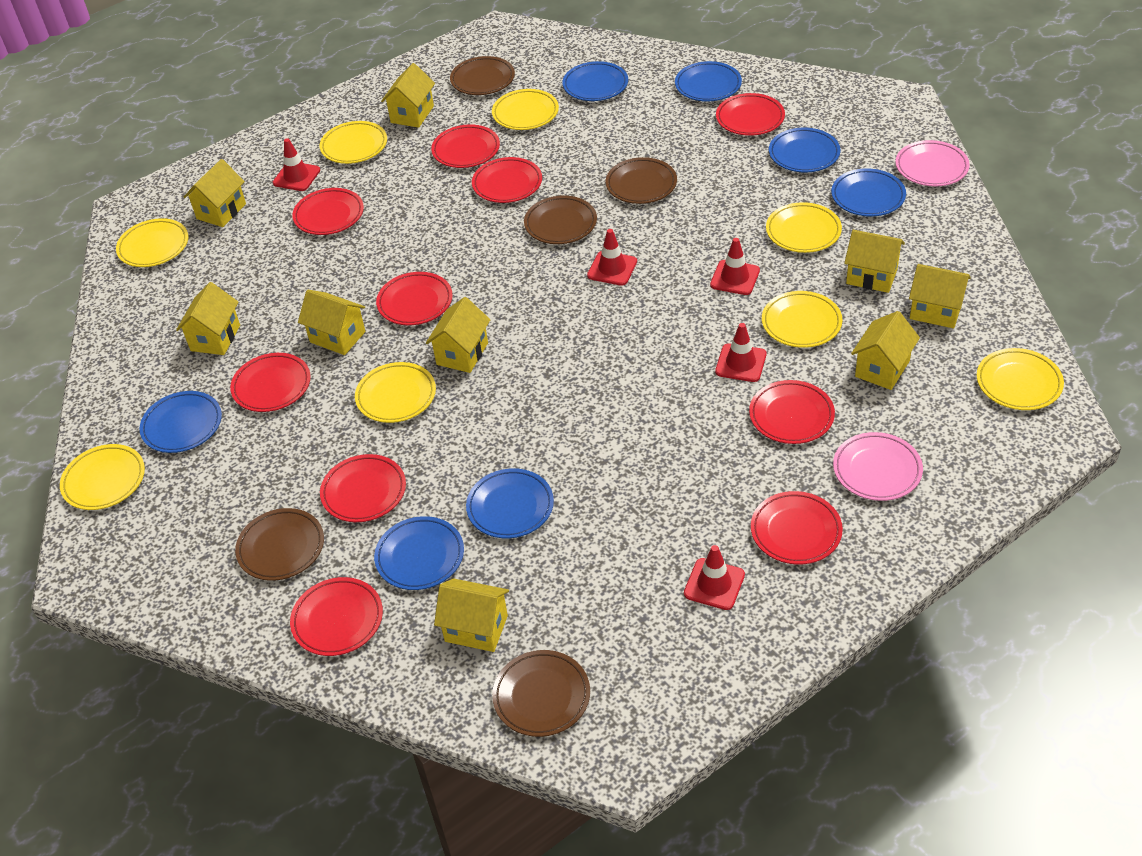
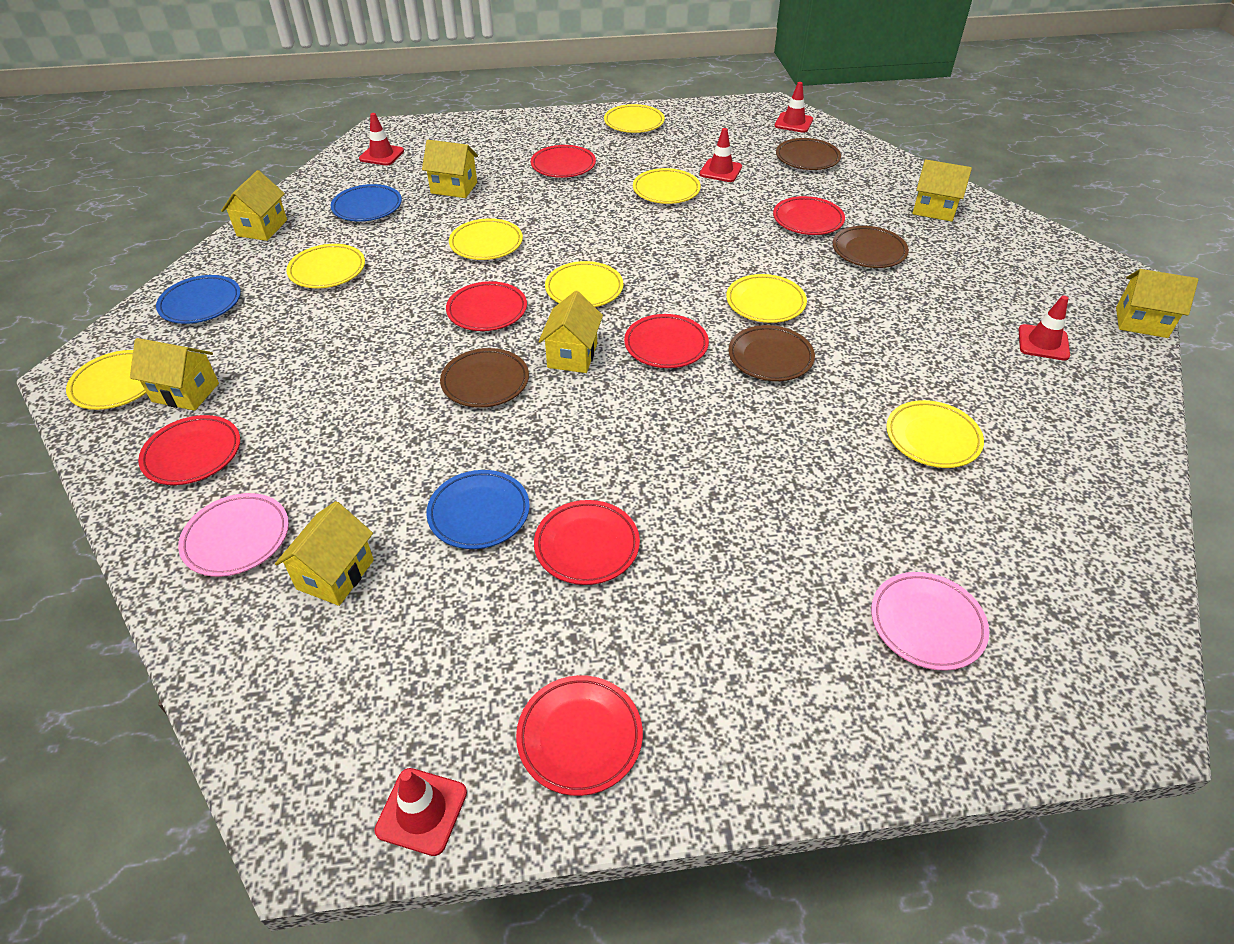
blue plate: [139,391,222,453] [374,516,464,590] [466,468,554,538] [562,61,628,101] [675,61,742,102] [769,128,840,172] [831,169,906,216] = 7 -> [156,275,241,324] [331,184,402,222] [426,470,530,549] = 3
brown plate: [235,508,324,581] [450,56,515,95] [492,650,590,737] [524,196,597,244] [606,157,677,204] = 5 -> [440,348,529,408] [728,325,815,381] [776,138,841,170] [833,226,909,268] = 4
red plate: [230,353,311,412] [290,577,383,656] [292,188,364,235] [320,454,406,522] [376,272,453,325] [431,124,500,168] [472,157,542,203] [716,93,785,136] [749,380,835,444] [751,491,843,564] = 10 -> [138,415,240,485] [446,281,527,331] [516,675,643,796] [531,145,596,178] [534,500,640,585] [624,314,709,368] [773,196,845,235] = 7
yellow house: [176,282,240,355] [184,159,246,227] [298,290,365,355] [381,63,435,128] [426,297,491,373] [434,578,509,652] [844,230,905,293] [851,311,920,390] [909,264,971,328] = 9 -> [130,338,219,411] [221,170,287,241] [275,501,374,606] [422,140,478,198] [538,291,603,373] [912,159,972,222] [1116,269,1198,338] = 7

